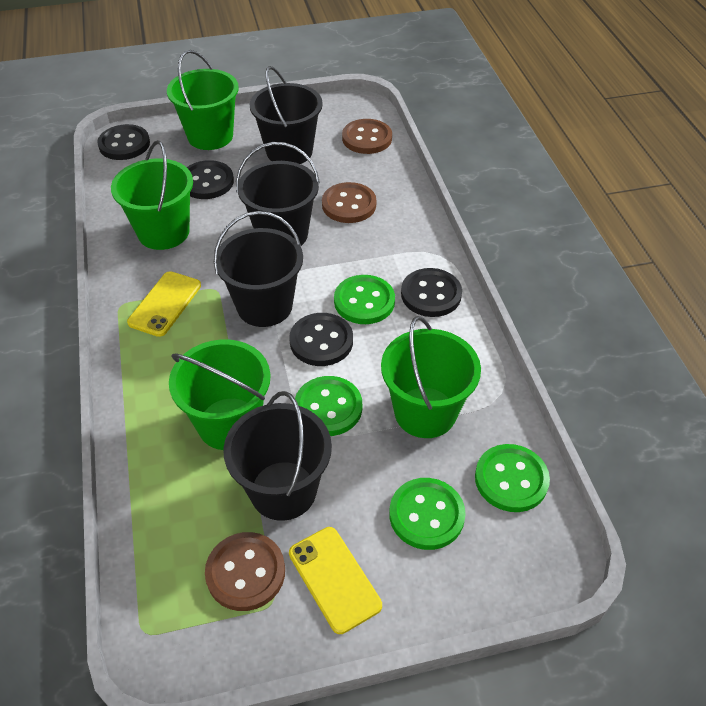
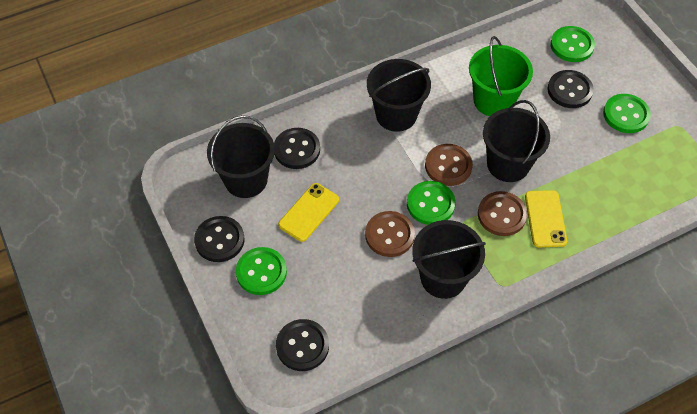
green bucket: [111,140,193,250] [167,50,239,150] [169,340,271,450] [381,316,481,438] = 4 -> [469,36,533,116] = 1

